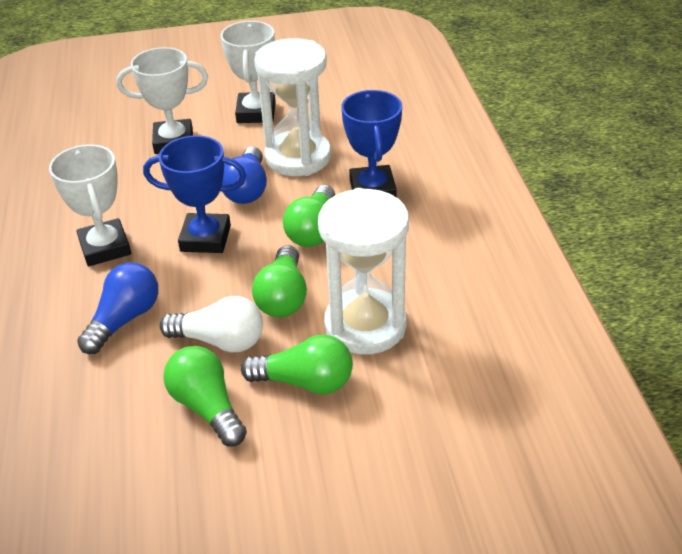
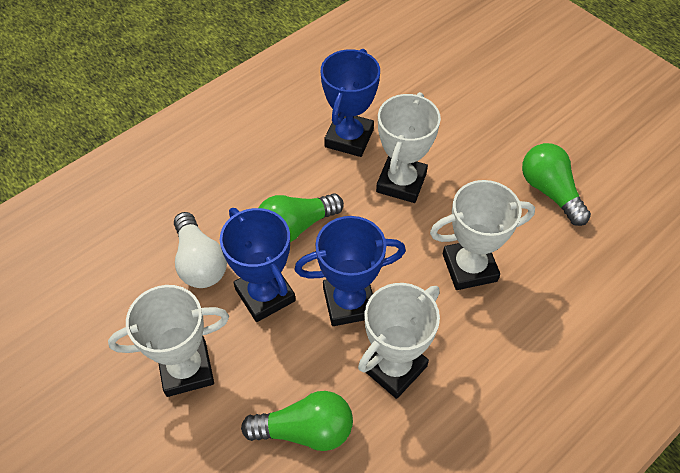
blue light bulb: [77,262,158,354] [222,146,267,204] = 2 -> none = 0
blue trophy: [143,135,247,253] [341,90,402,197] = 2 -> [220,208,296,322] [295,216,406,326] [321,49,380,157] = 3
green light bulb: [163,346,247,447] [241,335,353,394] [252,245,307,317] [283,185,335,247] = 4 -> [241,391,353,451] [258,193,344,242] [522,143,591,226] = 3
white hourglass: [254,38,331,176] [318,188,409,354] = 2 -> none = 0
white trophy: [49,144,131,266] [116,47,208,154] [221,21,276,123] = 3 -> [108,285,229,397] [358,283,440,399] [376,92,441,203] [430,180,535,290] = 4

